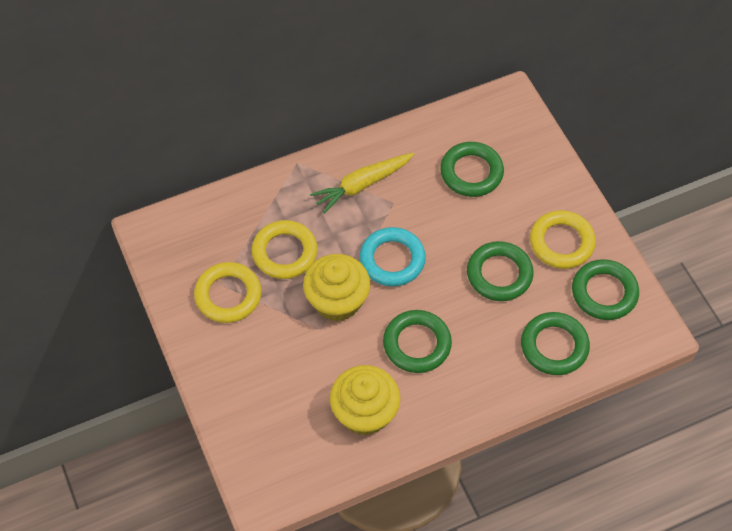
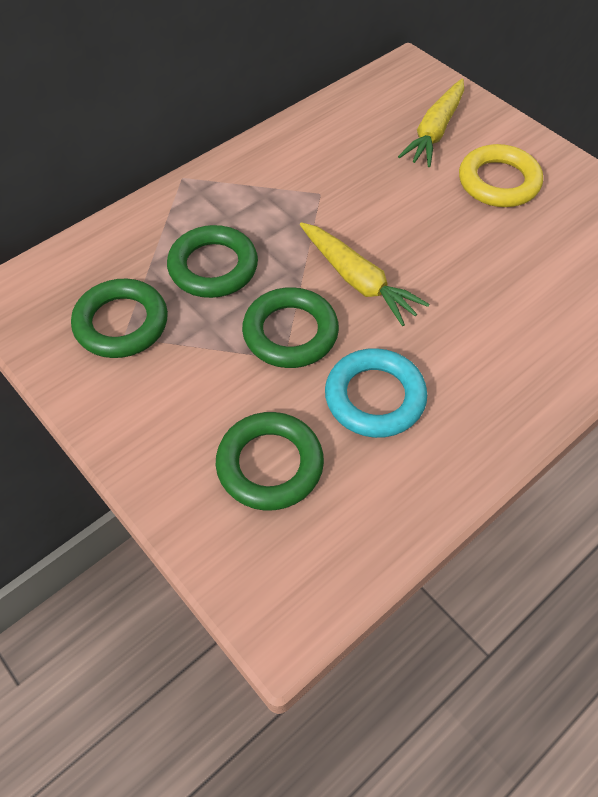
green ring: [383,310,452,373] [440,142,504,197] [467,241,534,301] [521,312,590,375] [572,259,639,320] = 5 -> [71,279,168,358] [167,225,258,298] [216,412,324,511] [242,287,339,368] = 4
yellow carrot: [310,153,414,214] = 1 -> [300,222,430,326] [398,79,464,167] = 2
yellow cupcake: [303,254,370,322] [330,365,400,436] = 2 -> none = 0
yellow ring: [194,262,261,323] [252,220,318,279] [530,210,596,269] = 3 -> [459,144,543,207] = 1

